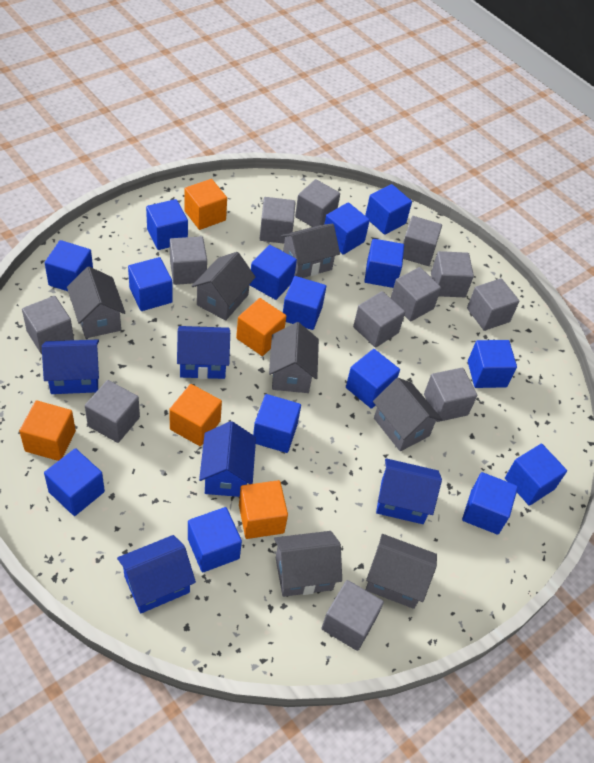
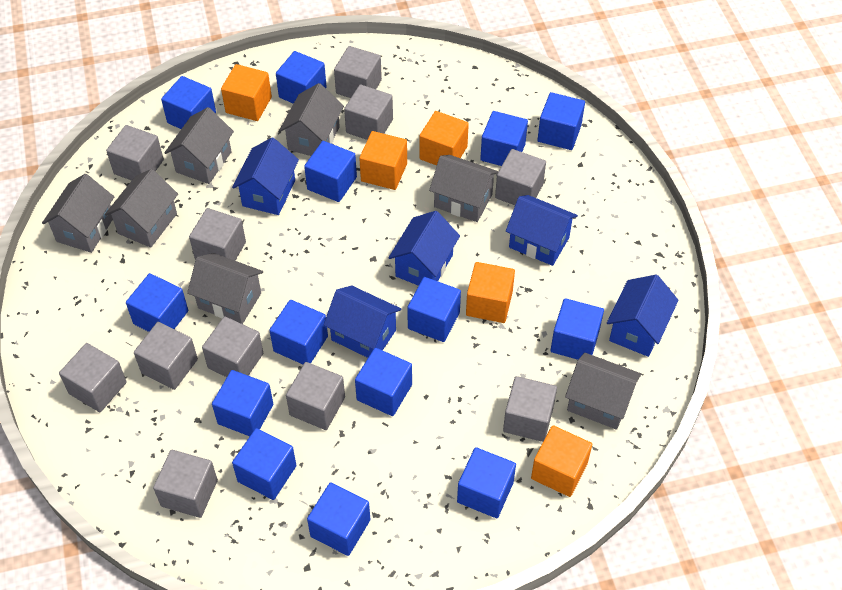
blue cube: [44,448,105,516] [45,240,93,291] [128,257,173,311] [146,199,188,250] [188,507,242,572] [249,245,297,300] [253,394,301,453] [283,276,326,330] [324,202,370,255] [346,349,400,409] [364,239,404,288] [365,184,412,235] [462,472,518,535] [468,340,517,388] [505,444,567,506] = 15 -> [126,273,188,332] [161,76,216,129] [212,370,273,436] [232,428,297,500] [269,300,328,365] [276,51,327,104] [304,141,357,202] [307,482,370,556] [355,348,412,416] [407,277,461,342] [457,447,516,518] [480,111,528,166] [537,92,585,150] [550,298,604,360] = 14
grey cube: [22,296,74,354] [85,380,140,443] [170,236,207,285] [260,197,296,244] [295,179,340,227] [321,580,384,651] [353,291,405,348] [391,267,441,321] [403,216,442,266] [424,368,477,422] [431,251,474,297] [467,278,519,331] = 12 -> [59,343,127,412] [106,125,164,181] [134,322,198,390] [153,450,218,518] [189,208,246,260] [202,316,263,377] [286,362,345,430] [334,46,382,98] [344,84,393,140] [495,149,546,205] [503,376,557,442] = 11

